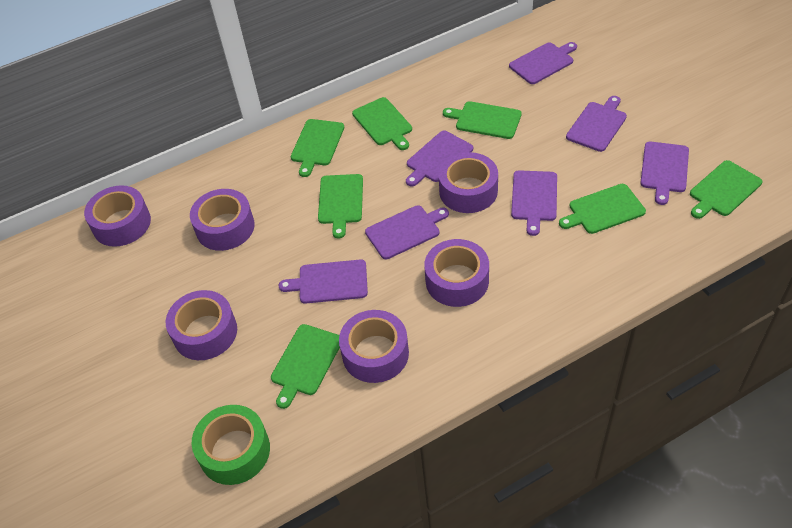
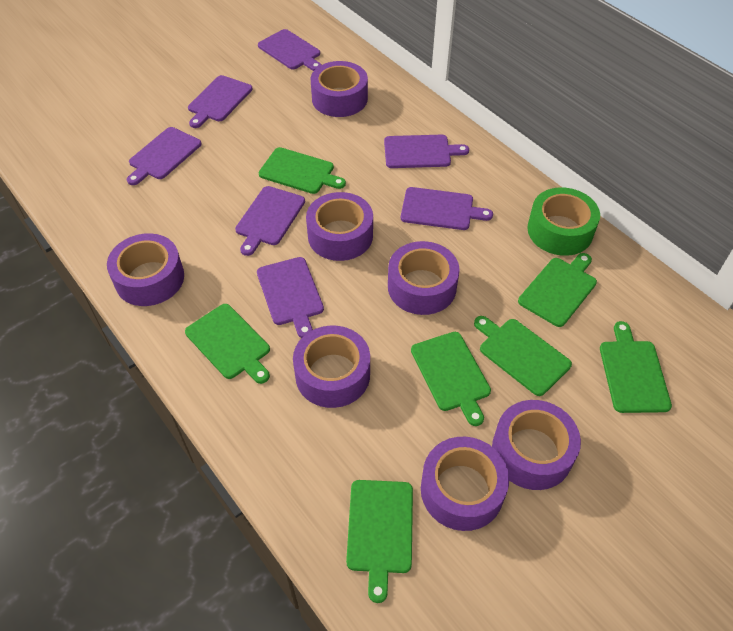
purple tape: [84,185,151,247] [166,290,237,360] [190,189,255,251] [339,310,409,383] [424,239,489,307] [438,152,498,213] = 6 -> [107,233,184,306] [293,326,370,408] [306,192,373,261] [311,61,368,117] [388,241,460,315] [421,437,509,531] [492,400,581,490] = 7

